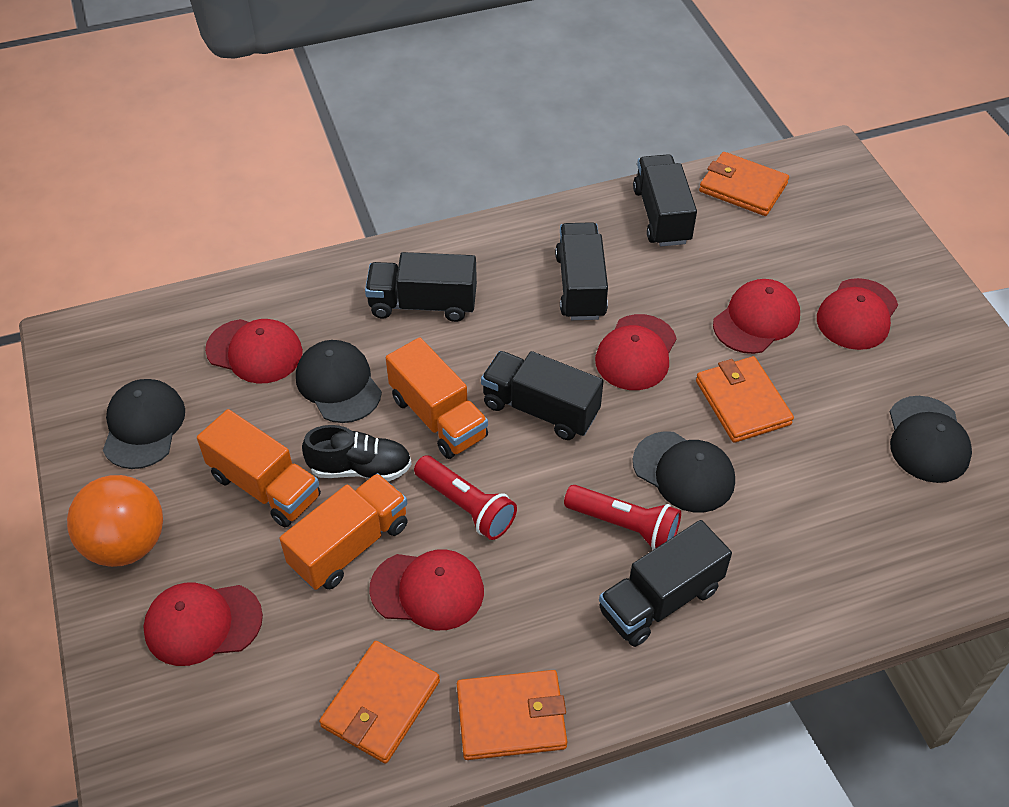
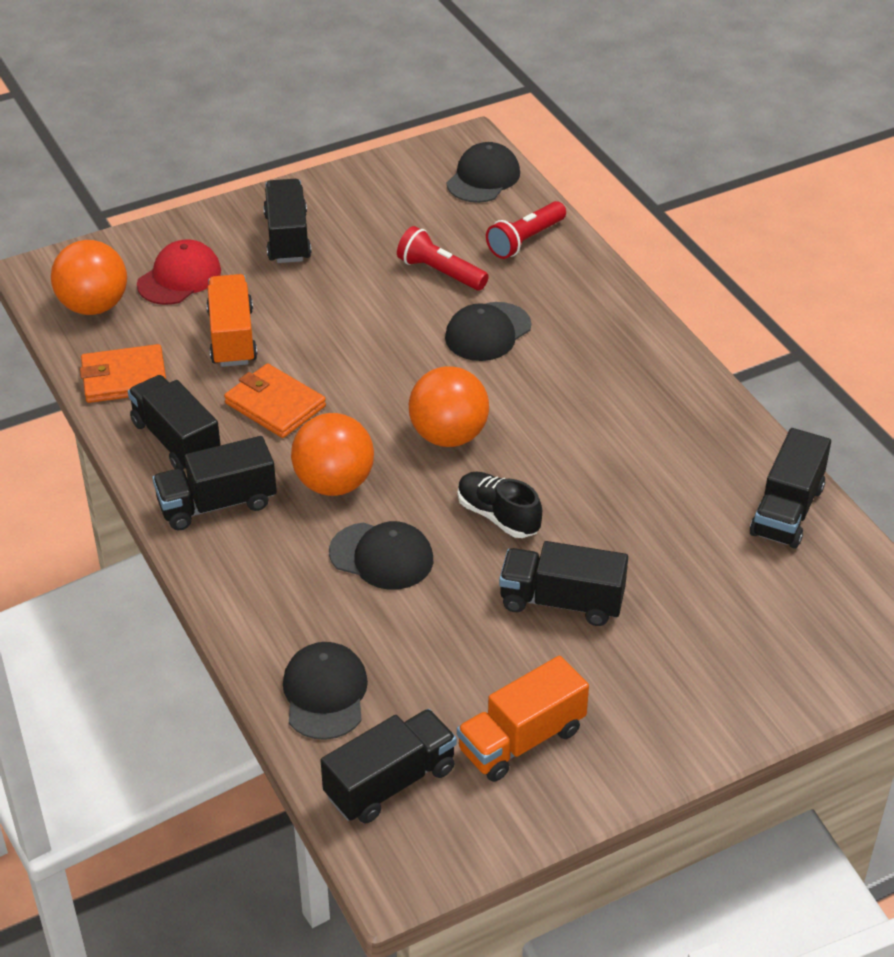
black truck: [365,252,477,322] [481,351,603,440] [555,222,608,320] [599,520,732,647] [633,154,697,246] = 5 -> [128,375,221,470] [152,436,277,530] [263,179,312,263] [321,709,457,824] [499,541,628,626] [750,428,831,549] = 6
orange ball: [67,475,163,567] = 1 -> [51,240,127,315] [291,413,374,496] [409,366,489,447] = 3
orange truck: [197,409,321,527] [280,473,408,590] [386,337,488,459] = 3 -> [206,274,258,367] [457,656,589,782] = 2
orange wallet: [319,641,440,764] [457,670,567,760] [696,356,794,443] [699,152,789,216] = 4 -> [80,344,166,403] [224,363,326,438] = 2
red cap: [143,582,263,666] [205,319,303,384] [369,549,484,630] [595,314,677,390] [713,279,800,354] [817,278,898,350] = 6 -> [137,240,221,305] = 1

